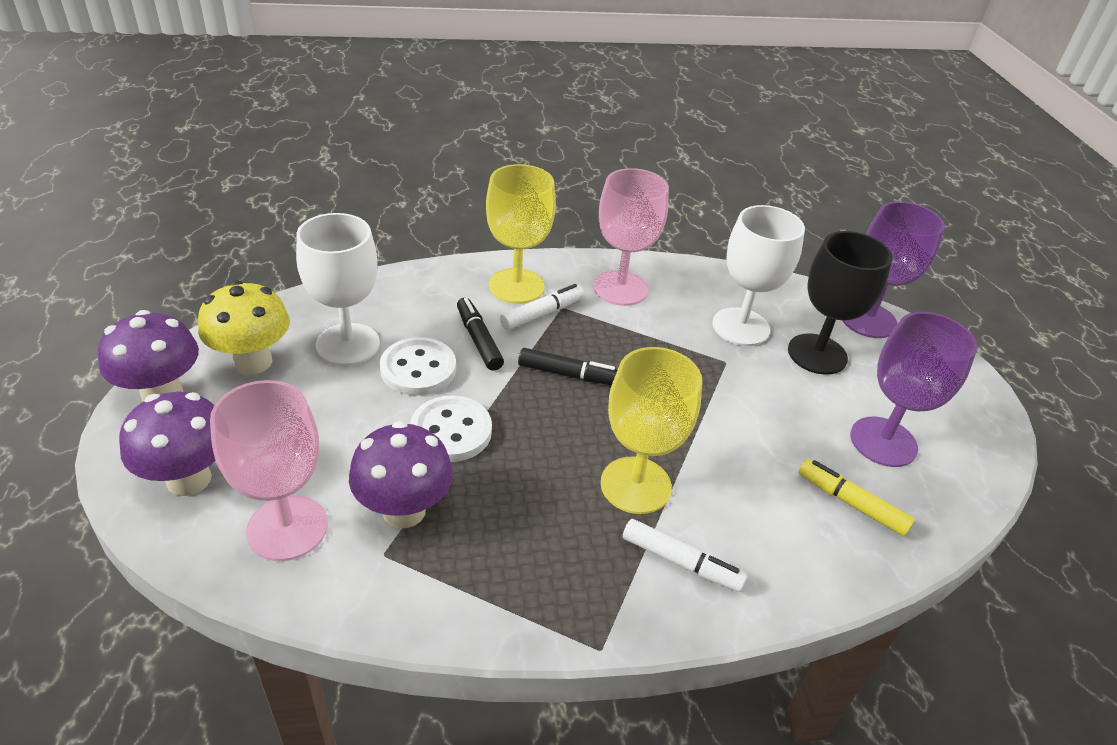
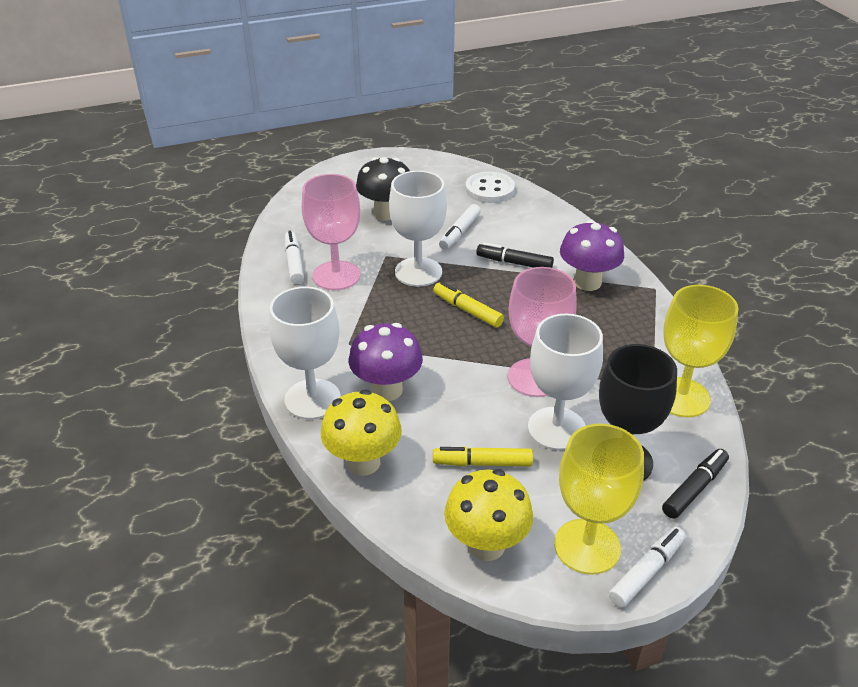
black mushroom: none = 0 -> [356,157,410,221] = 1
purple goblet: [842,201,945,338] [850,312,978,467] = 2 -> none = 0
purple mushroom: [98,310,199,402] [119,392,216,496] [349,421,453,528] = 3 -> [349,323,423,401] [560,220,624,291] = 2
white button: [380,337,456,396] [410,395,492,462] = 2 -> [465,172,515,203] = 1
white goblet: [296,213,380,366] [712,205,805,346] = 2 -> [269,287,341,420] [389,171,447,287] [528,314,603,450] = 3
white marker: [500,284,584,330] [623,519,747,592] = 2 -> [285,231,304,284] [439,204,481,250] [609,527,686,608] = 3
yellow marker: [799,459,915,537] = 1 -> [433,282,504,328] [433,447,533,467] = 2
yellow mushroom: [198,280,290,375] = 1 -> [321,389,402,476] [444,469,533,561] = 2

